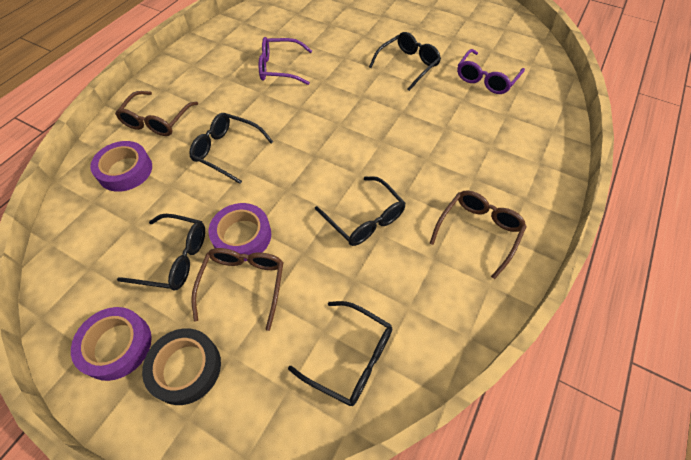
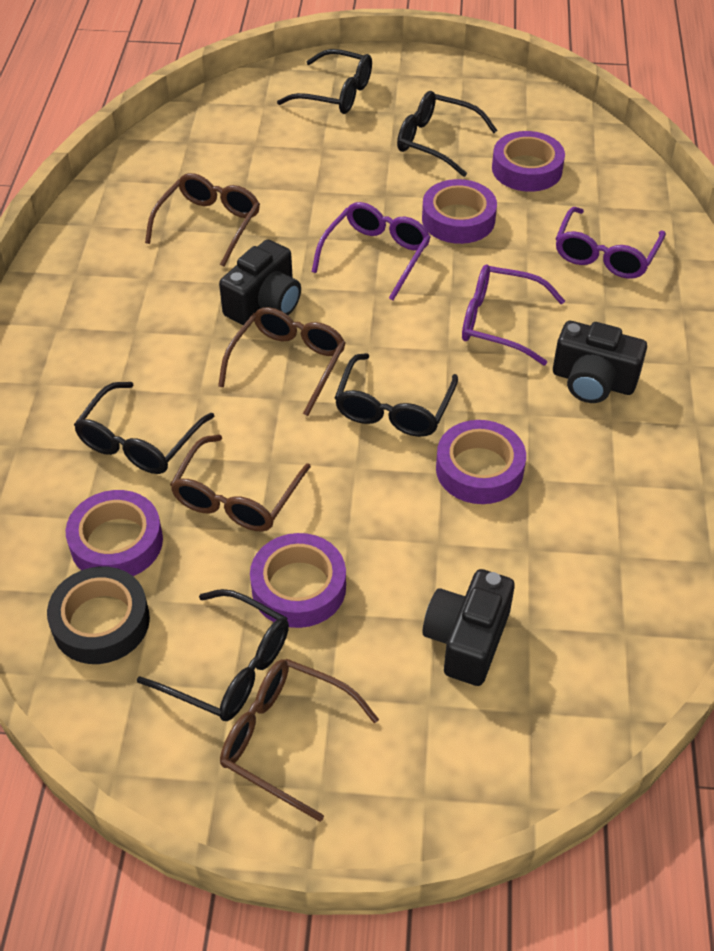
black camera: none = 0 -> [219,239,301,325] [423,569,515,686] [553,321,647,403] = 3
brown glasses: [115,91,198,136] [191,248,283,331] [429,191,527,279] = 3 -> [145,173,260,267] [170,435,311,531] [218,307,346,416] [220,659,379,822] = 4
purple glasses: [259,37,312,85] [457,49,525,94] = 2 -> [312,202,431,300] [462,265,565,365] [556,207,666,279] = 3
purple tape: [71,307,152,381] [90,141,152,192] [209,203,271,261] = 3 -> [65,490,163,576] [250,533,346,628] [422,179,497,244] [436,420,526,504] [492,131,565,192] = 5

